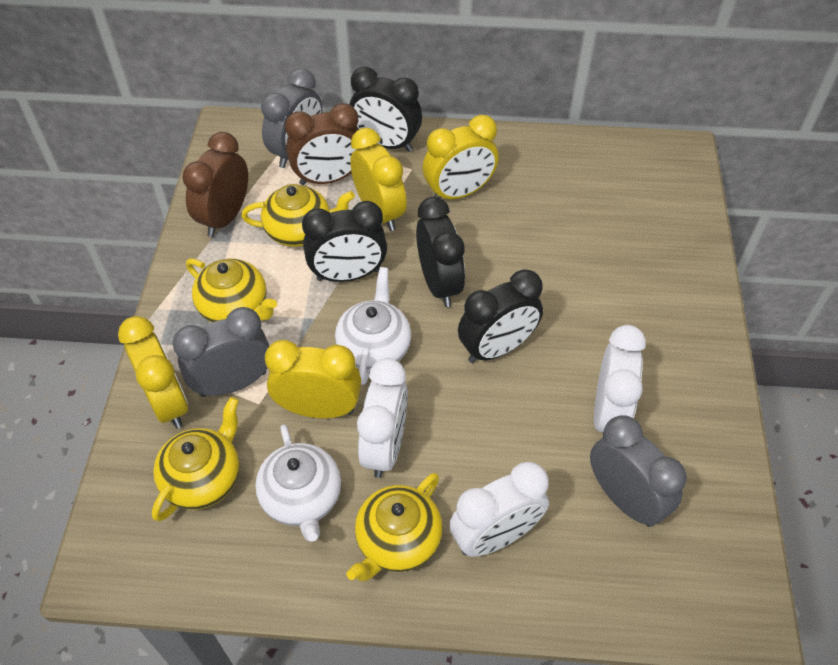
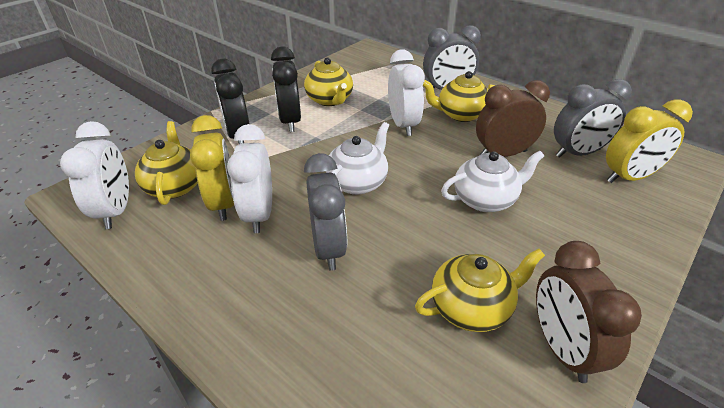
black clock: [302,201,387,282] [349,67,422,152] [416,197,465,307] [458,269,543,363] = 4 -> [211,59,250,144] [271,47,301,132] = 2
yellow clock: [118,316,188,428] [265,340,361,418] [350,128,407,231] [423,115,498,199] = 4 -> [190,115,234,221] [606,100,693,183] = 2

